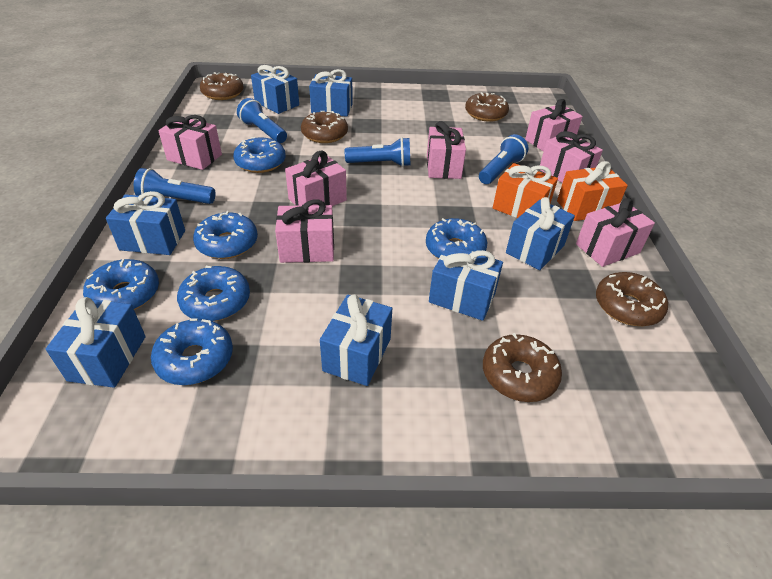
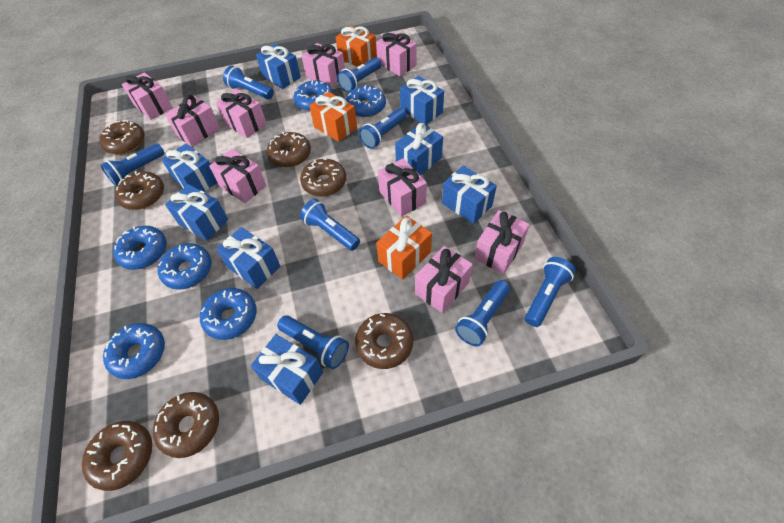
blue flashlight: [134,168,215,204] [237,98,287,143] [345,137,411,167] [479,134,528,184] = 4 -> [100,143,164,186] [223,66,274,99] [277,315,349,369] [300,199,360,251] [337,57,382,92] [359,108,407,149] [455,280,510,347] [525,257,576,327] = 8
blue gift: [45,297,146,388] [106,191,185,255] [251,65,299,114] [309,69,353,117] [320,294,392,386] [429,245,503,321] [506,197,575,270] = 7 -> [161,143,218,192] [165,184,228,241] [216,227,280,289] [251,334,323,405] [256,44,301,89] [395,123,443,175] [400,76,444,125] [442,166,497,224] = 8
brown donut: [200,72,244,100] [301,111,348,143] [465,92,509,122] [483,333,562,402] [596,272,668,326] = 5 -> [82,421,152,491] [99,120,145,154] [115,171,164,210] [153,392,219,458] [267,132,311,167] [300,158,346,197] [355,313,413,369] = 7
orange gift: [493,163,558,218] [557,161,628,221] = 2 -> [309,92,357,142] [336,26,377,67] [376,216,432,280] = 3
pink gift: [158,115,222,170] [275,200,334,263] [285,151,347,206] [427,121,466,179] [525,99,583,152] [540,131,603,183] [576,198,655,267] = 7 -> [122,72,173,120] [165,95,220,147] [209,149,266,203] [216,89,267,138] [302,43,345,87] [376,31,417,76] [378,158,427,217] [415,246,473,313] [474,210,530,274] = 9

